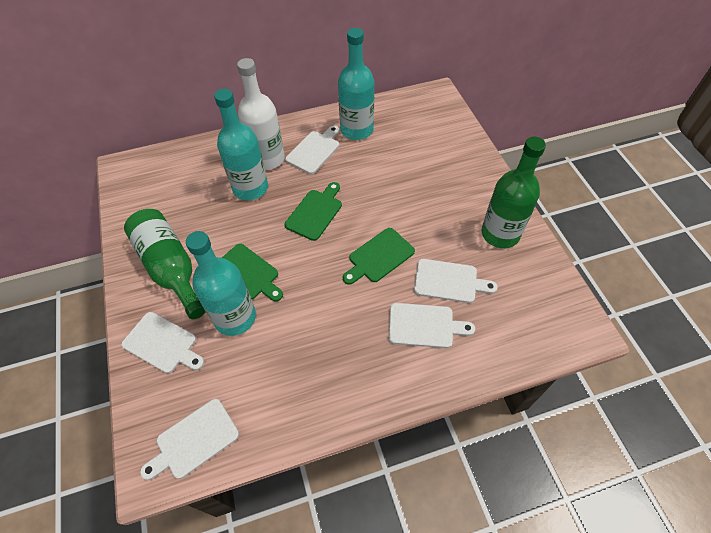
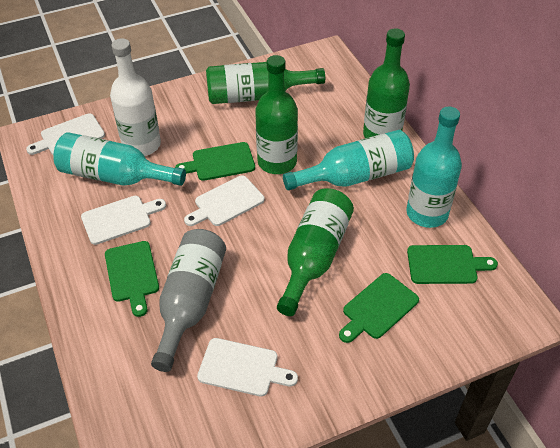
green bottle: [124,209,205,319] [481,136,546,248] = 2 -> [206,62,325,104] [255,55,298,174] [277,188,354,316] [363,28,410,138] = 4
green cutting board: [222,244,283,302] [285,182,342,241] [343,228,415,285] = 3 -> [105,241,159,317] [175,142,255,181] [339,273,419,343] [407,245,498,284] = 4
grey bottle: none = 0 -> [151,229,226,372] = 1
white cutting board: [121,312,204,373] [140,399,239,480] [285,126,339,174] [388,303,475,348] [414,259,498,303] = 5 -> [26,113,105,155] [81,196,166,245] [184,175,265,226] [197,338,298,397] = 4

